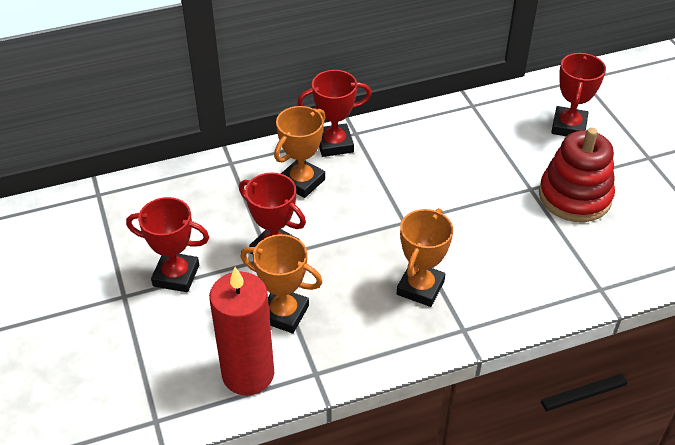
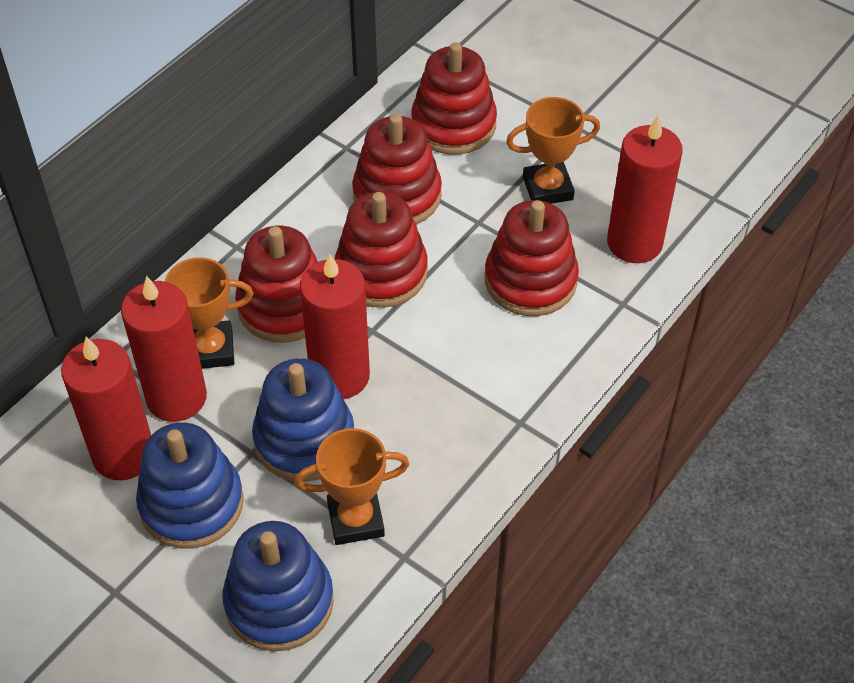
blue stacking toy: none = 0 -> [136,422,244,549] [222,521,334,651] [252,358,354,482] = 3
red candle: [209,267,274,396] = 1 -> [61,337,151,481] [121,276,207,422] [300,254,370,399] [607,115,683,263] = 4
red stacking toy: [539,127,615,222] = 1 -> [235,226,318,343] [335,192,428,308] [352,114,442,225] [411,42,497,155] [485,200,579,316] = 5
red trophy: [126,197,209,292] [239,173,306,255] [297,70,372,157] [551,53,606,136] = 4 -> none = 0

